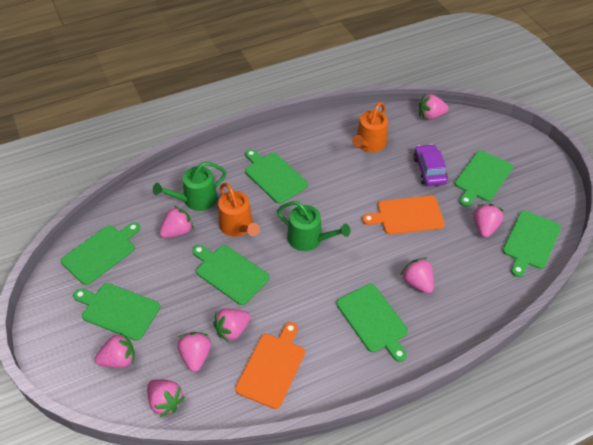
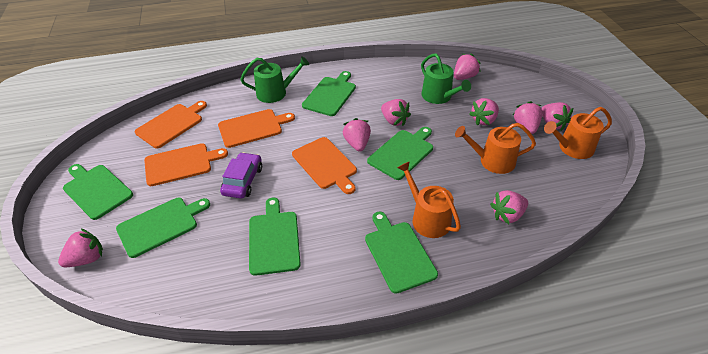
green cutting board: [61,222,140,285] [73,283,160,341] [192,245,270,305] [245,149,308,204] [336,284,408,362] [455,150,513,207] [503,211,561,277] = 7 -> [63,164,133,220] [116,198,210,258] [249,198,301,276] [302,71,356,116] [365,212,438,294] [367,127,433,180] = 6
orange cutting board: [235,322,305,409] [362,196,445,235] = 2 -> [135,101,207,148] [144,143,228,186] [218,109,295,148] [292,137,357,194] = 4
orange watering can: [218,183,260,237] [352,102,388,152] = 2 -> [397,161,461,238] [455,123,536,174] [544,107,612,159] = 3

